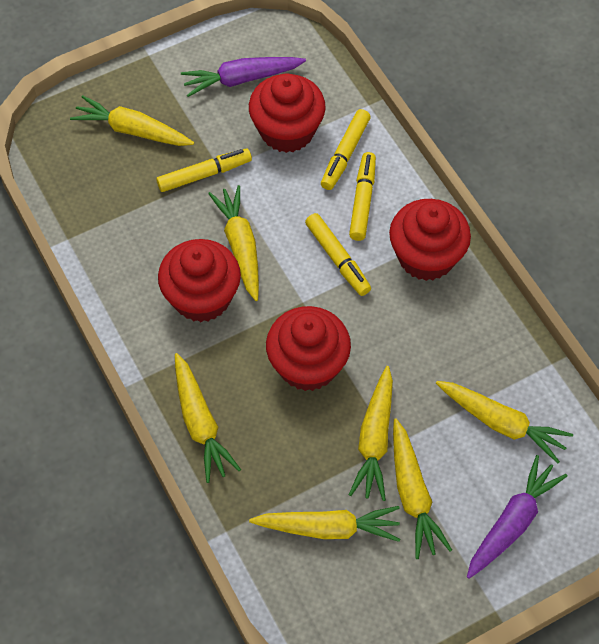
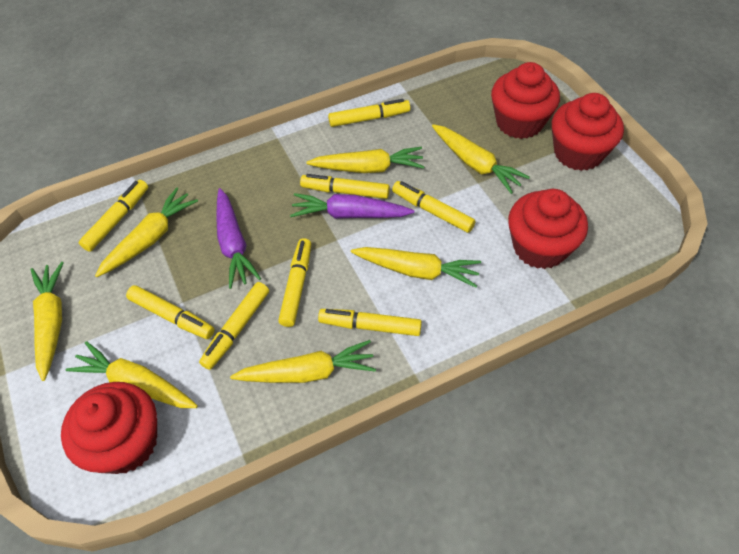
yellow marker: [156,148,252,192] [305,213,371,296] [321,109,371,190] [349,152,376,241] = 4 -> [79,180,148,252] [126,285,215,339] [199,282,269,370] [278,238,311,327] [300,174,390,199] [318,309,422,336] [328,99,410,127] [392,181,476,233] = 8

